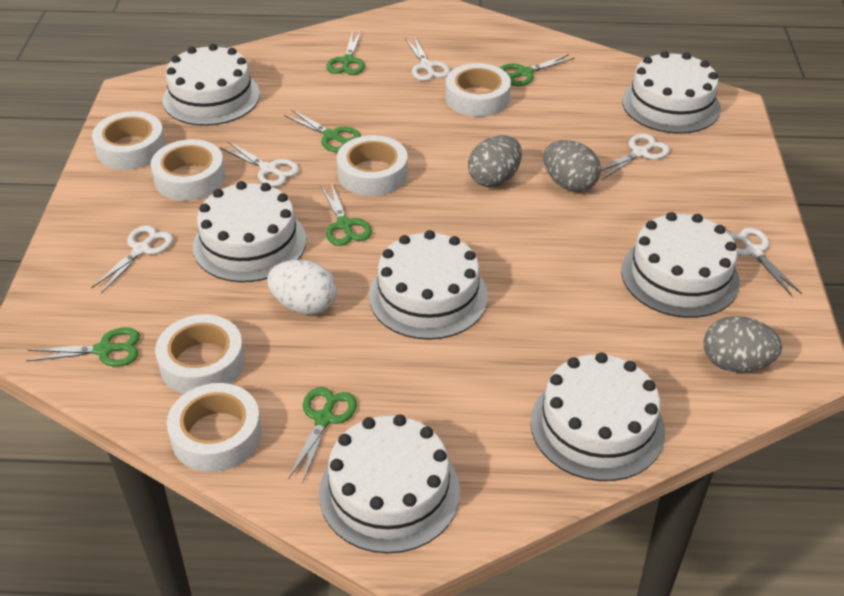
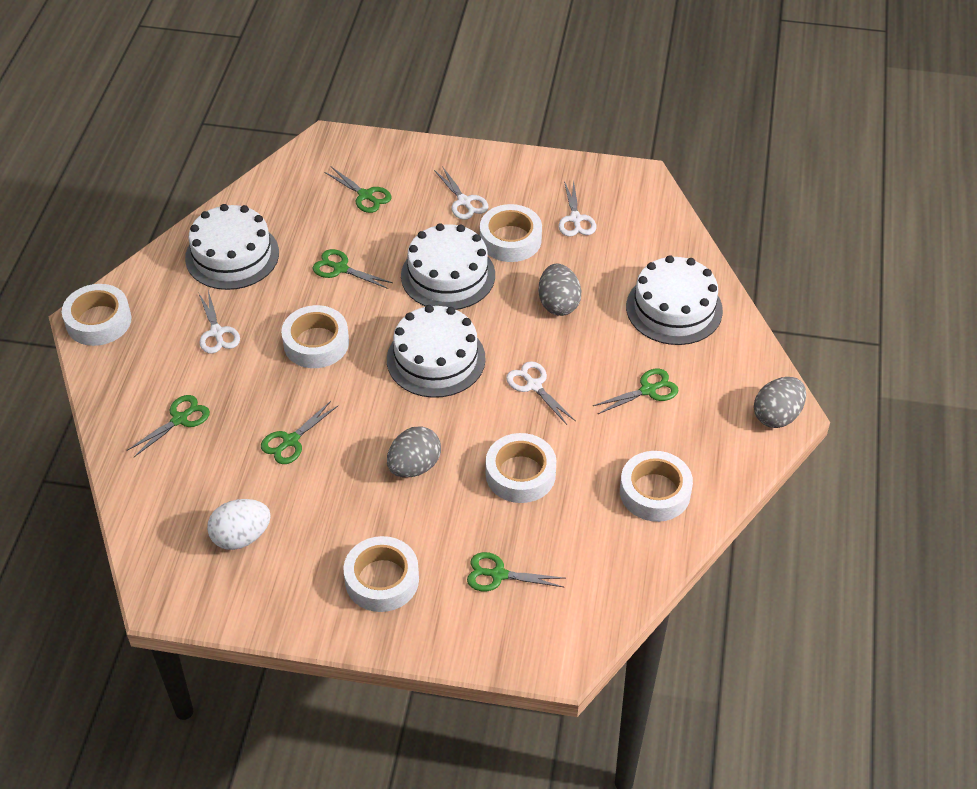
white cake: [163,44,260,126] [193,181,306,282] [319,415,460,553] [369,230,488,340] [531,352,665,481] [621,212,740,318] [622,51,721,134] = 7 -> [185,204,279,290] [387,305,486,398] [401,223,495,310] [626,255,723,345] = 4
white scissors: [91,225,173,293] [220,142,299,187] [405,36,450,81] [601,133,670,179] [729,227,802,296] = 5 -> [198,290,240,354] [434,166,488,220] [506,361,576,425] [559,179,596,237] = 4

